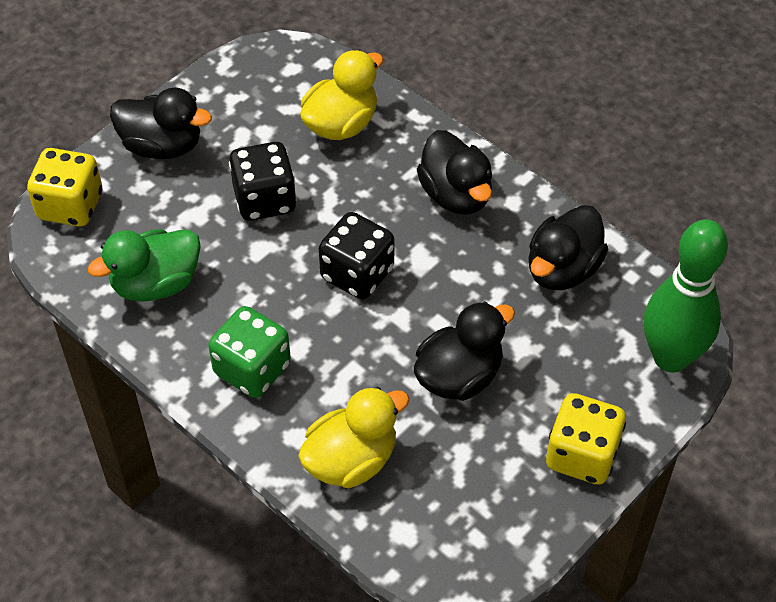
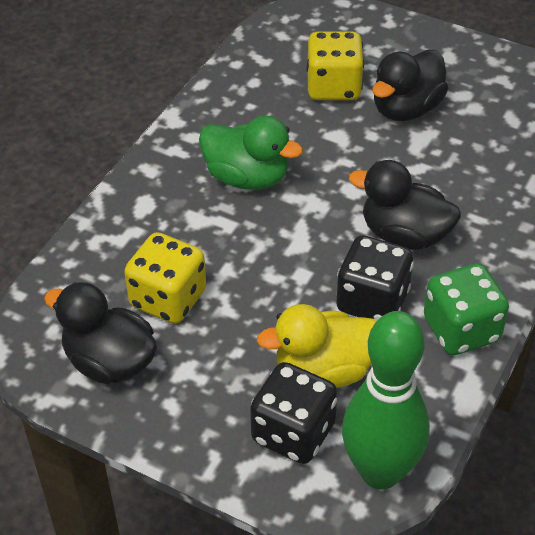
black duck: [110,88,212,159] [414,301,515,401] [417,130,492,215] [528,205,608,290] = 4 -> [44,282,157,384] [349,160,461,250] [372,49,449,121] = 3
yellow duck: [298,387,410,488] [300,50,383,140] = 2 -> [257,304,376,388] = 1

